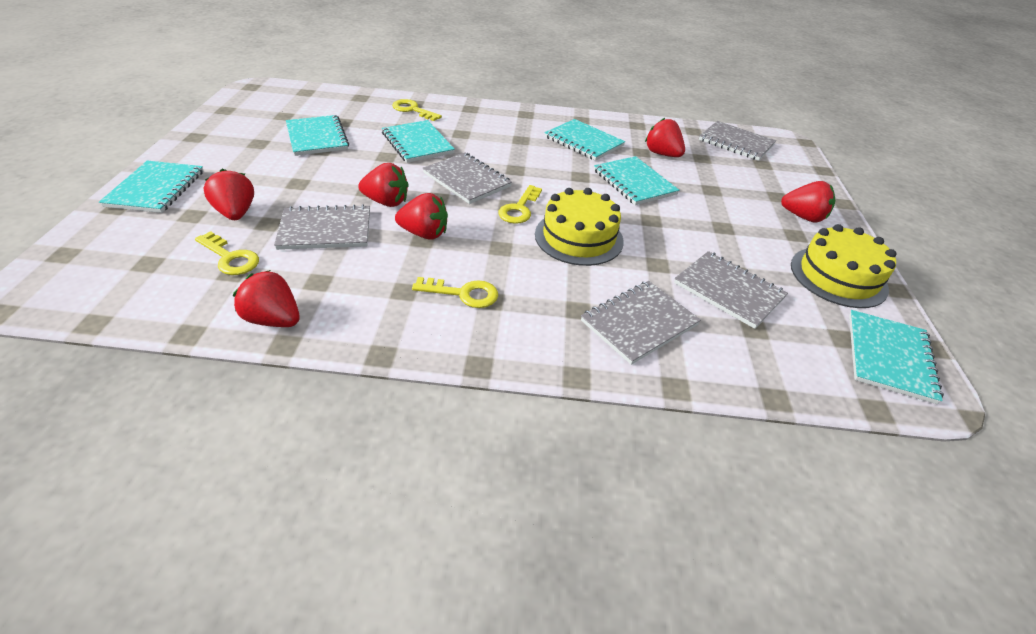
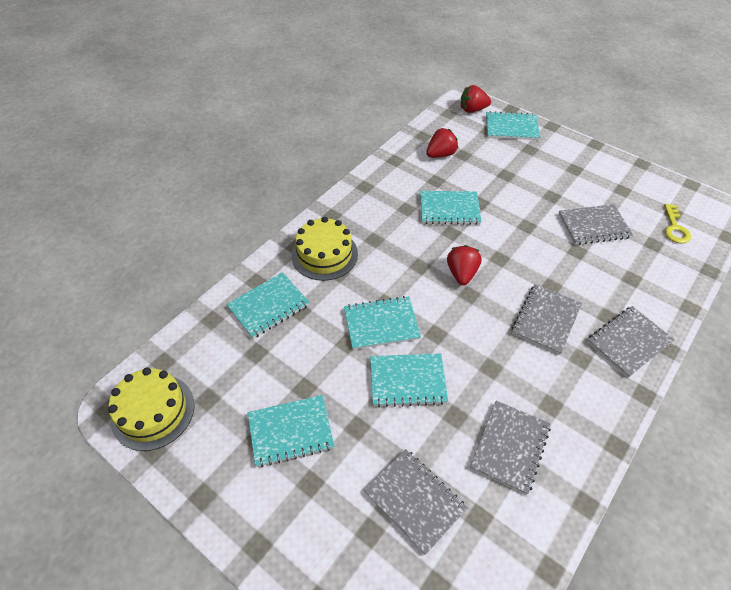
red strawberry: [203,169,254,220] [233,270,300,327] [358,163,409,207] [395,193,448,240] [645,118,685,157] [781,181,835,222] = 6 -> [426,128,458,158] [447,245,481,285] [461,85,491,113] = 3
yellow key: [195,231,259,275] [392,99,442,121] [412,277,498,308] [498,185,542,224] = 4 -> [664,204,691,244] = 1

